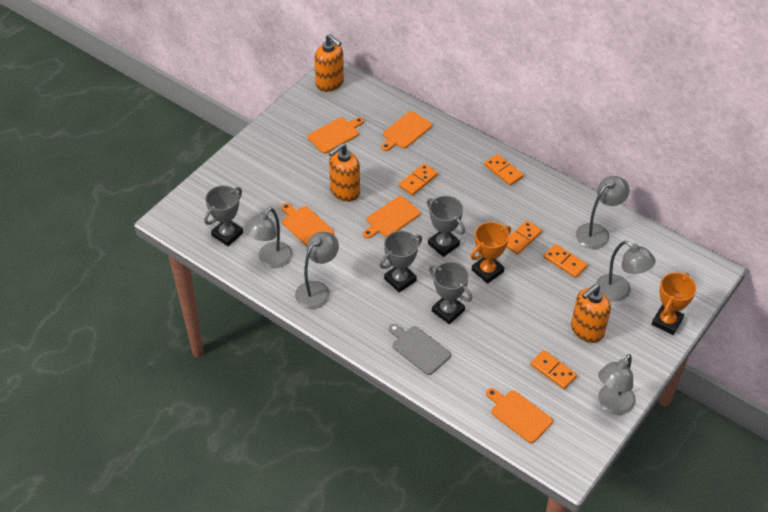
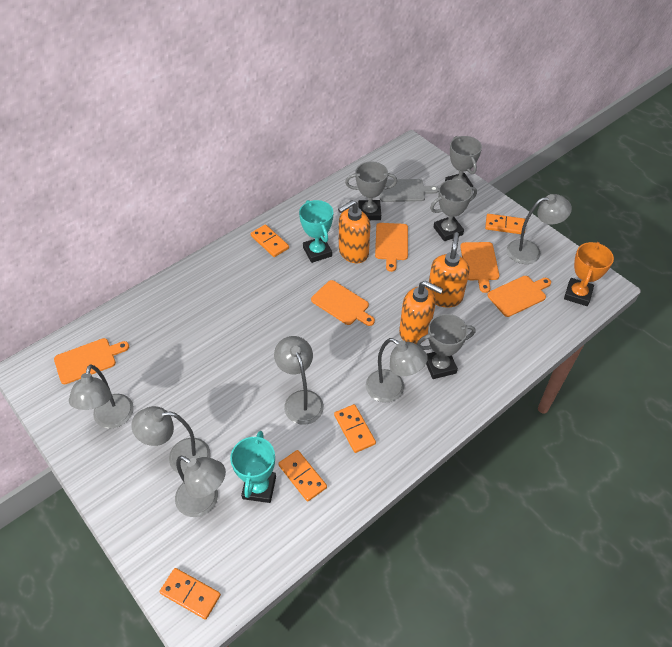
grey lamp: [244,207,293,268] [295,232,339,309] [576,176,630,249] [596,241,655,302] [598,354,636,415] = 5 -> [69,365,134,429] [131,406,211,474] [175,456,226,517] [274,336,324,425] [366,338,428,402] [507,194,572,264] = 6
orange trophy: [471,222,511,284] [652,273,696,335] = 2 -> [564,242,614,306] = 1
turquoise trophy: none = 0 -> [230,431,276,503] [299,200,333,263] = 2

